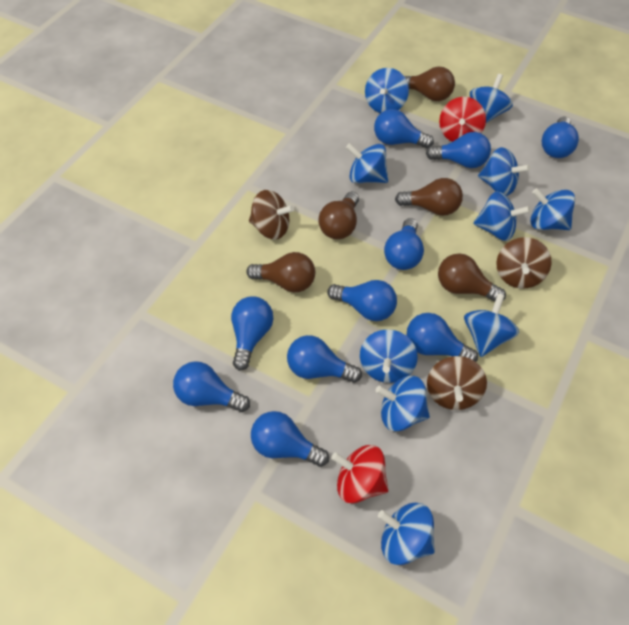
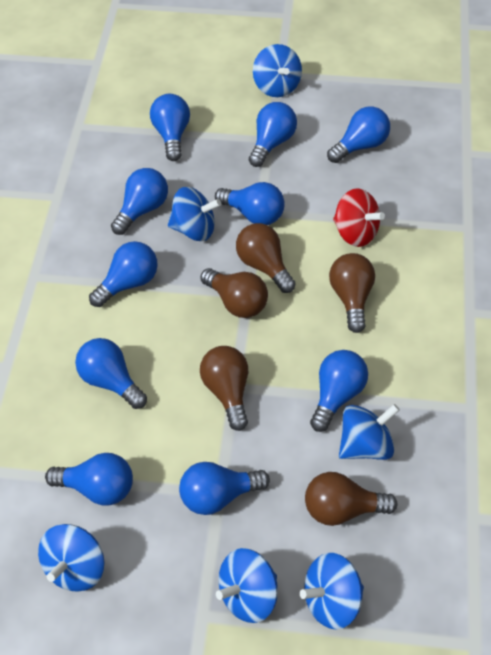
blue spinning top: [346,143,388,183] [360,329,418,383] [365,68,409,113] [376,376,430,431] [378,503,435,565] [464,293,519,357] [470,74,513,123] [473,191,531,241] [478,147,530,196] [530,188,575,230] = 10 -> [38,524,104,592] [168,187,221,241] [216,548,278,623] [253,44,302,97] [300,553,364,630] [339,404,400,460] = 6
brown spinning top: [249,190,294,240] [427,356,487,410] [496,237,552,289] = 3 -> none = 0
red spinning top: [331,445,389,504] [439,97,486,142] = 2 -> [333,188,385,247] = 1

